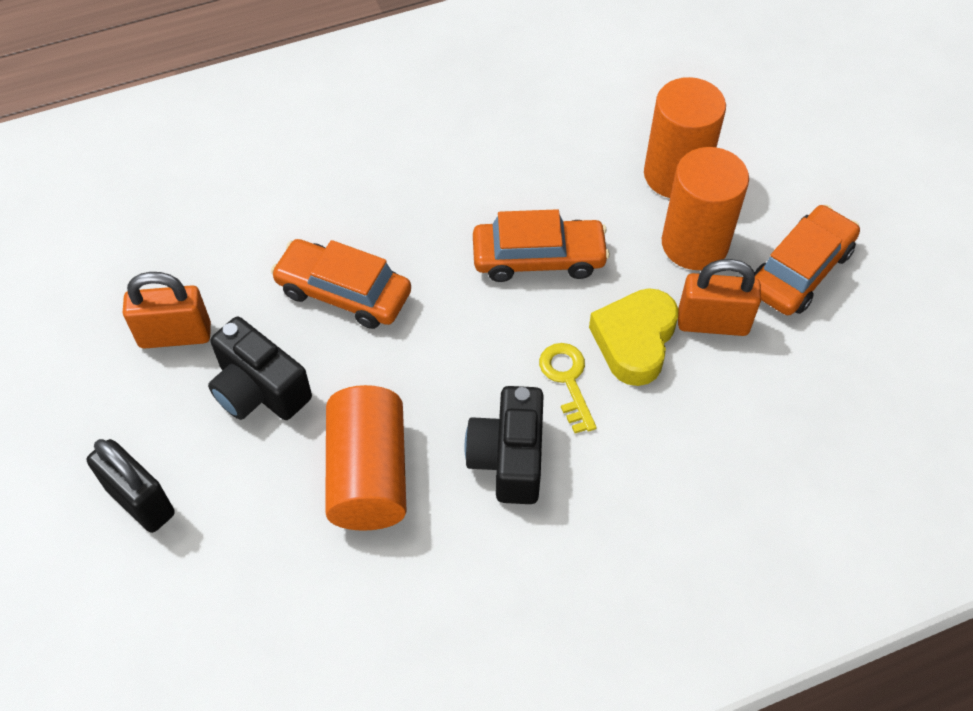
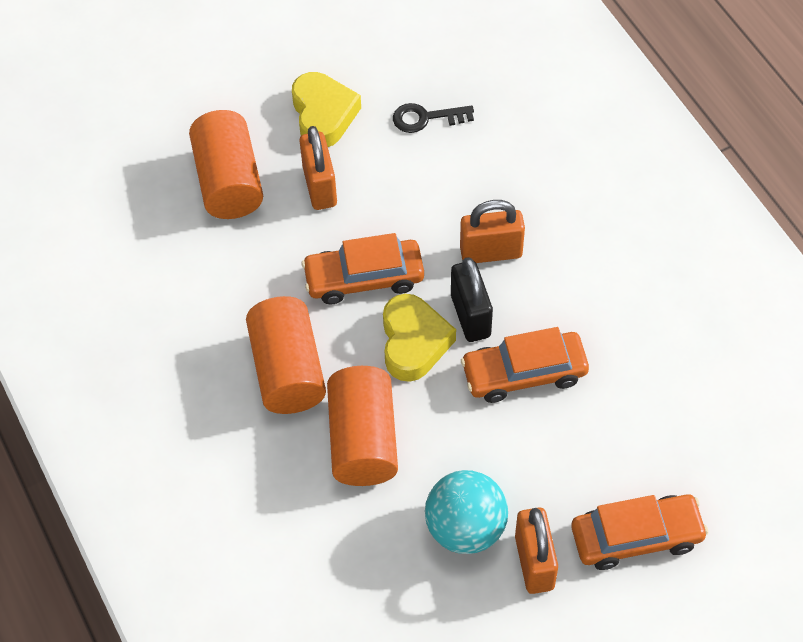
black camera: [208,317,312,420] [464,386,544,504] = 2 -> none = 0
black key: none = 0 -> [393,103,474,133] = 1
orange padlock: [123,272,211,349] [678,259,761,336] = 2 -> [300,126,337,210] [460,200,525,263] [515,507,558,594] = 3
turquoise ball: none = 0 -> [425,470,508,554] = 1
yellow heart: [589,288,678,386] = 1 -> [292,72,361,147] [383,294,456,382] = 2
yellow key: [539,343,597,433] = 1 -> none = 0

